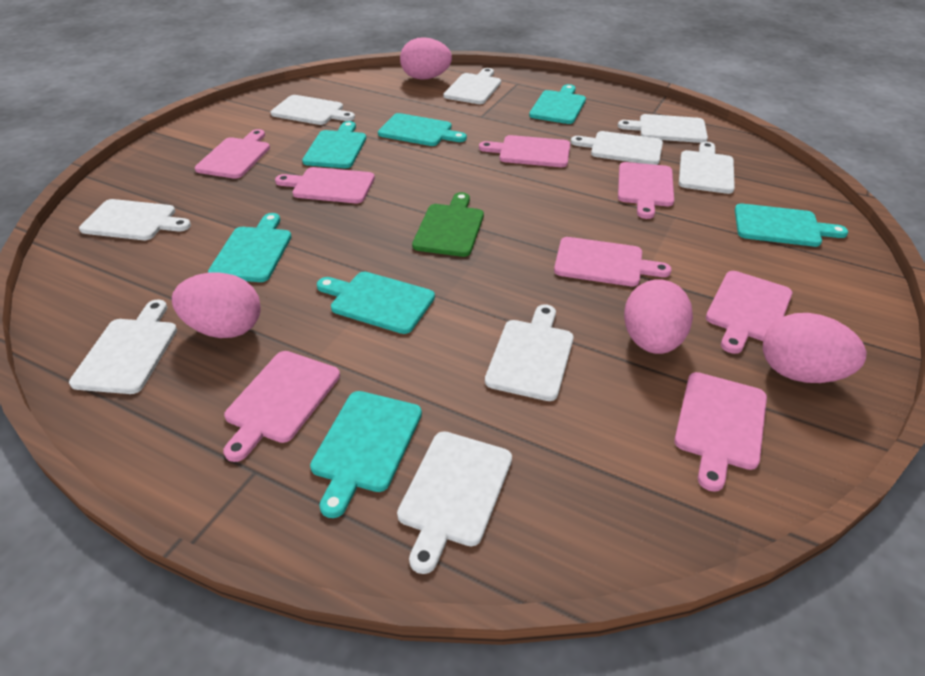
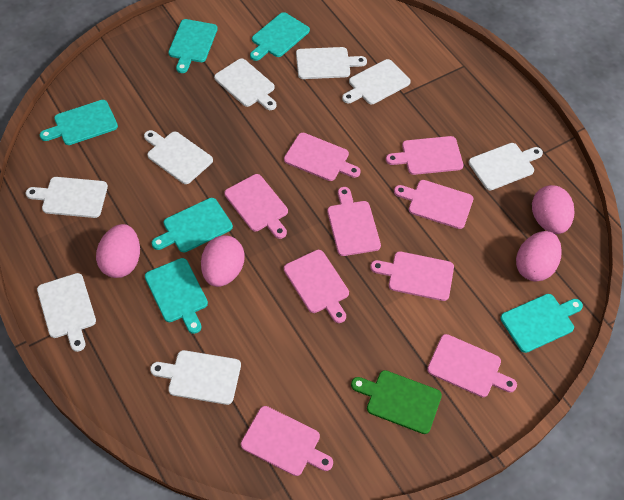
pink cutting board: [195,129,270,179] [223,351,340,462] [275,167,375,203] [479,135,570,167] [554,237,672,287] [618,162,674,219] [674,372,767,492] [706,271,792,354] = 8 -> [224,174,288,239] [241,406,333,476] [284,133,361,181] [284,250,349,323] [327,187,381,256] [370,251,454,301] [386,136,463,175] [394,180,474,229] [427,334,517,397] = 9
turquoise cutting board: [208,213,292,282] [302,121,366,168] [310,391,422,518] [317,271,435,334] [378,113,467,146] [529,84,586,124] [735,204,848,247] = 7 -> [40,100,118,145] [145,258,208,334] [152,198,233,252] [168,19,218,73] [250,12,310,61] [500,294,583,353] = 6
white cutting board: [69,300,177,394] [79,199,191,240] [271,95,355,125] [397,431,512,574] [443,68,501,104] [485,304,574,401] [571,131,663,165] [618,114,708,143] [679,142,735,194] = 9 -> [26,177,108,218] [37,273,96,352] [144,130,213,184] [150,350,241,405] [214,58,277,110] [296,47,367,79] [342,59,411,104] [469,143,543,190] = 8

